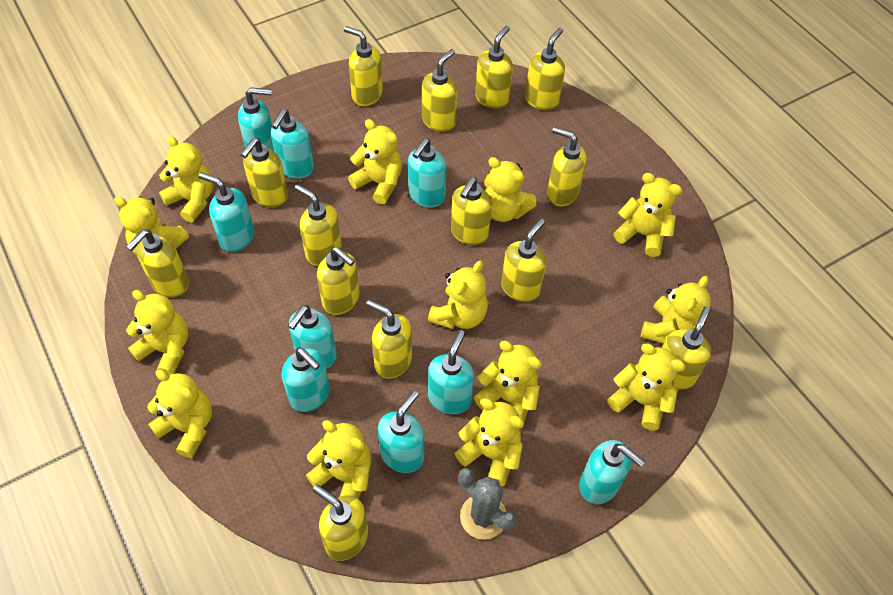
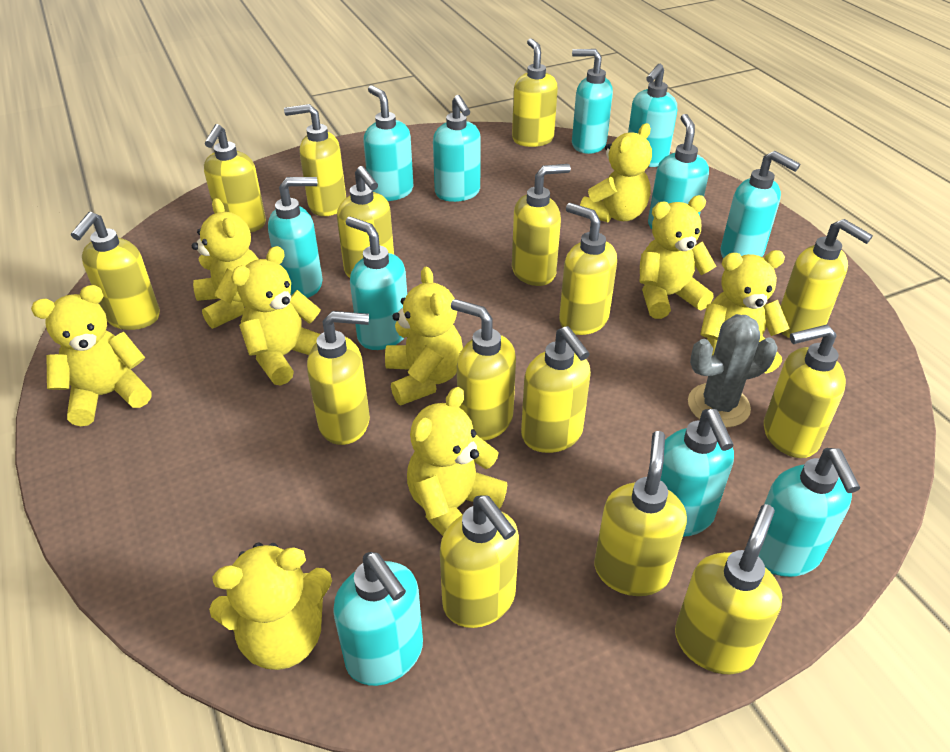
turquoise soap dispenser: [199,172,254,252] [238,87,274,152] [271,109,314,179] [282,347,330,412] [288,305,337,369] [378,391,424,473] [408,138,446,207] [428,330,474,414] [579,440,645,504] = 9 -> [268,177,323,298] [333,552,423,686] [346,217,407,350] [363,85,414,201] [433,95,481,202] [572,49,613,154] [628,64,677,167] [648,114,709,229] [660,409,734,537] [721,151,800,258] [758,448,860,577] = 11
yellow soap dispenser: [126,230,189,298] [240,138,288,207] [295,184,342,266] [313,484,368,561] [317,247,360,315] [344,26,383,106] [366,300,412,379] [422,49,458,132] [451,177,492,245] [475,26,513,109] [501,218,546,302] [525,28,565,110] [547,127,587,206] [662,306,711,390] = 14 -> [71,212,160,330] [204,124,266,233] [284,104,346,216] [307,311,370,445] [337,166,394,278] [440,495,519,628] [451,299,516,441] [512,38,558,147] [512,164,571,286] [521,326,591,453] [559,203,617,335] [594,431,687,596] [675,504,782,674] [764,324,846,458] [781,219,873,338] = 15
yellow teddy bear: [114,196,189,255] [126,290,189,375] [147,369,212,458] [159,136,213,223] [306,420,372,499] [348,119,402,205] [428,261,488,329] [455,398,524,486] [474,341,542,422] [484,157,536,222] [607,343,686,431] [614,173,682,257] [641,276,711,344] = 13 -> [31,285,152,427] [192,198,258,329] [209,542,332,670] [231,246,321,385] [385,266,463,405] [407,387,507,536] [580,123,652,223] [639,195,716,319] [700,250,789,374] = 9

